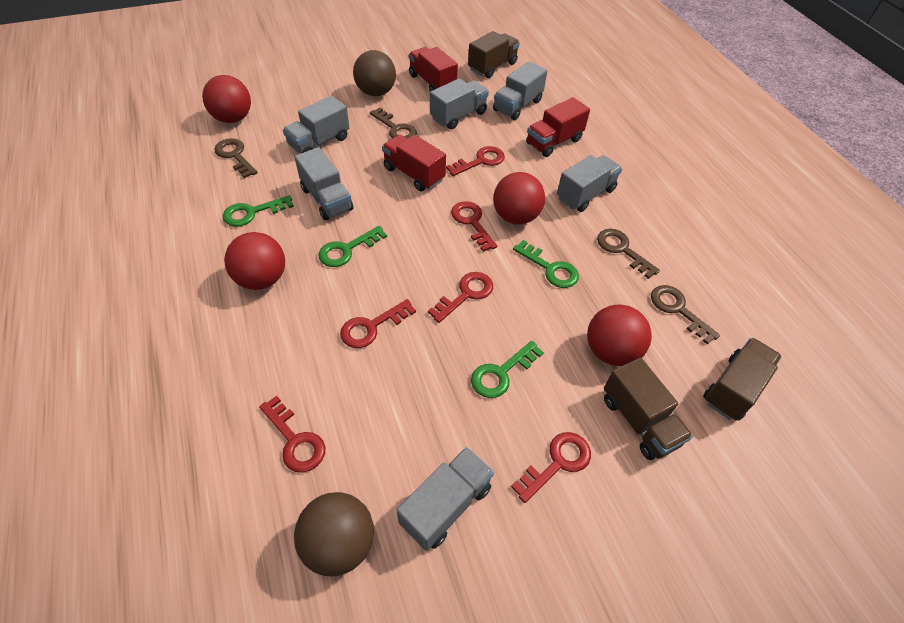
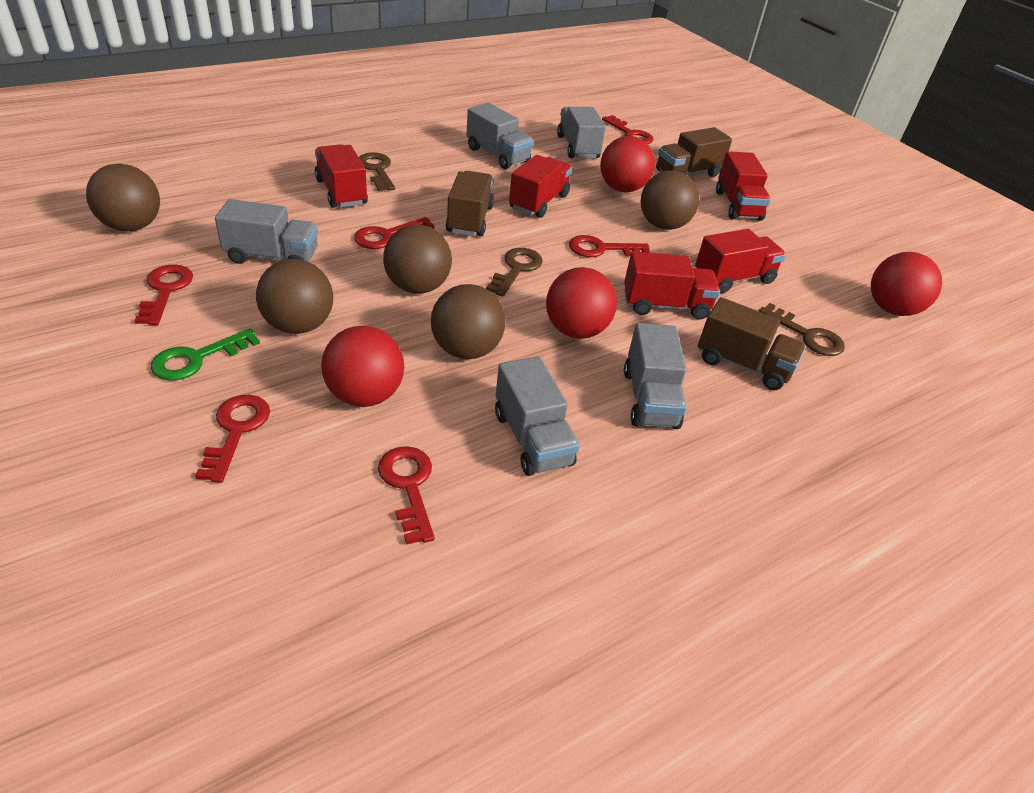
brown ball: [294,492,374,576] [353,50,396,96] = 2 -> [86,163,160,231] [256,259,333,334] [383,224,452,294] [431,284,505,359] [640,170,699,230] = 5
brown key: [214,138,258,178] [370,108,417,139] [597,229,660,279] [651,285,720,344] = 4 -> [359,152,395,191] [486,248,543,297] [759,303,845,356] = 3
green key: [223,195,294,227] [318,226,387,267] [471,341,544,398] [513,240,579,288] = 4 -> [151,328,260,381] = 1
grey truck: [283,95,350,154] [294,147,353,220] [396,447,494,551] [430,78,489,129] [493,61,547,120] [557,155,622,212] = 6 -> [215,199,318,264] [466,103,534,169] [495,356,580,476] [557,107,606,158] [624,323,687,429] = 5
red truck: [382,134,446,191] [409,47,458,92] [526,97,590,157] = 3 -> [315,144,368,208] [509,155,572,218] [624,251,720,320] [695,229,786,293] [716,151,771,221] = 5

